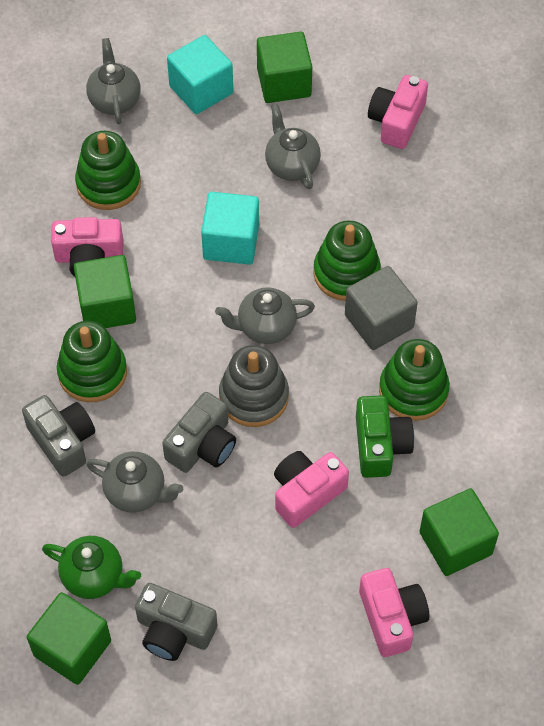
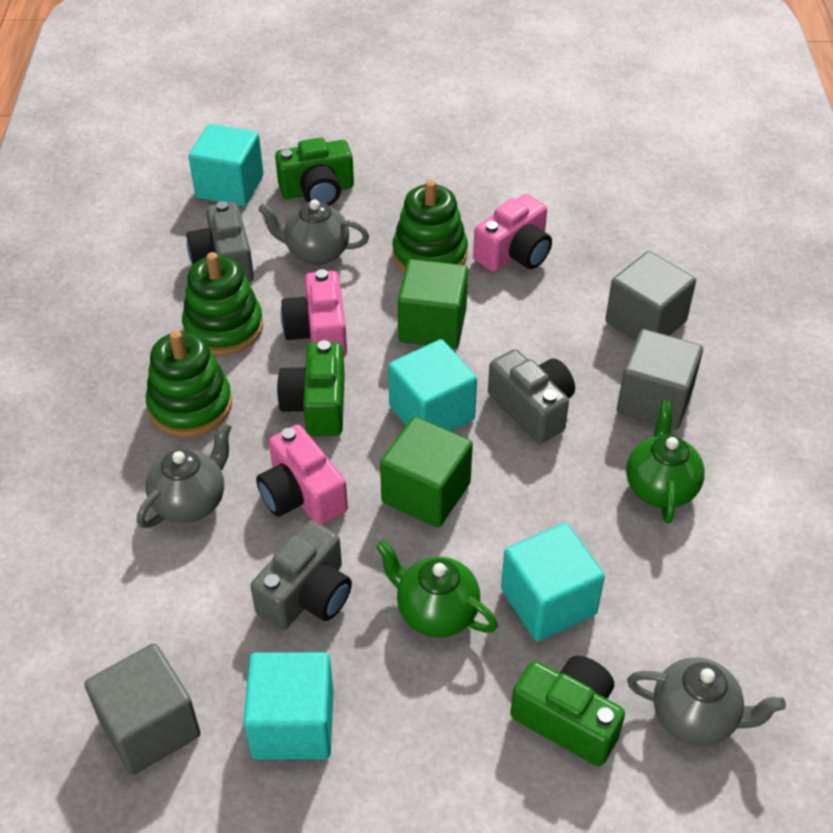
green camera: [356,395,414,478] = 1 -> [275,138,354,206] [277,340,345,436] [510,656,625,766] = 3
green cube: [27,592,111,685] [74,255,136,328] [257,32,312,103] [419,488,499,576] = 4 -> [380,417,473,527] [398,259,468,349] = 2
green stacking toy: [57,321,127,402] [75,131,141,210] [313,220,381,301] [379,339,450,421] = 4 -> [146,330,232,437] [182,252,263,356] [392,180,468,273] = 3
green teapot: [42,536,141,599] = 1 -> [376,540,498,638] [626,401,705,523] = 2
grey cube: [345,266,418,350] = 1 -> [84,644,200,775] [605,251,696,341] [617,329,703,430] = 3
grey stacking toy: [219,345,289,427] = 1 -> none = 0
grey teapot: [86,38,141,125] [86,452,183,513] [215,287,315,344] [265,104,321,189] = 4 -> [137,422,231,528] [258,199,369,265] [627,658,786,746] = 3
pink camera: [51,217,123,276] [274,451,349,528] [359,568,430,657] [368,75,428,149] = 4 -> [256,425,348,525] [281,269,347,357] [473,194,552,272] = 3
turquoise cube: [167,35,233,114] [201,192,259,265] = 2 -> [189,124,263,206] [244,652,334,760] [388,339,477,432] [501,523,605,641] = 4

